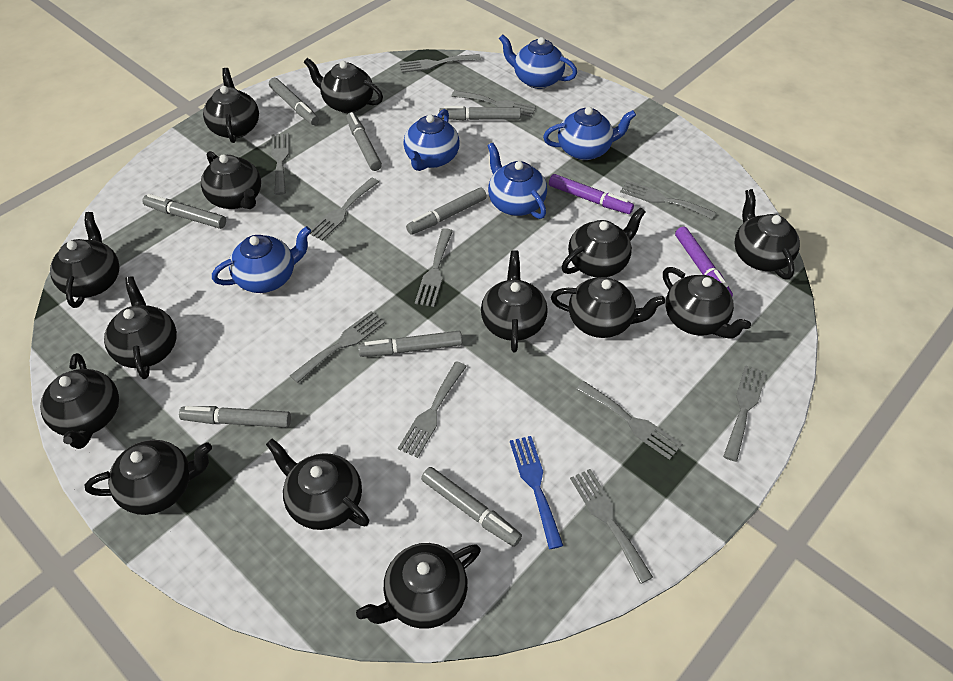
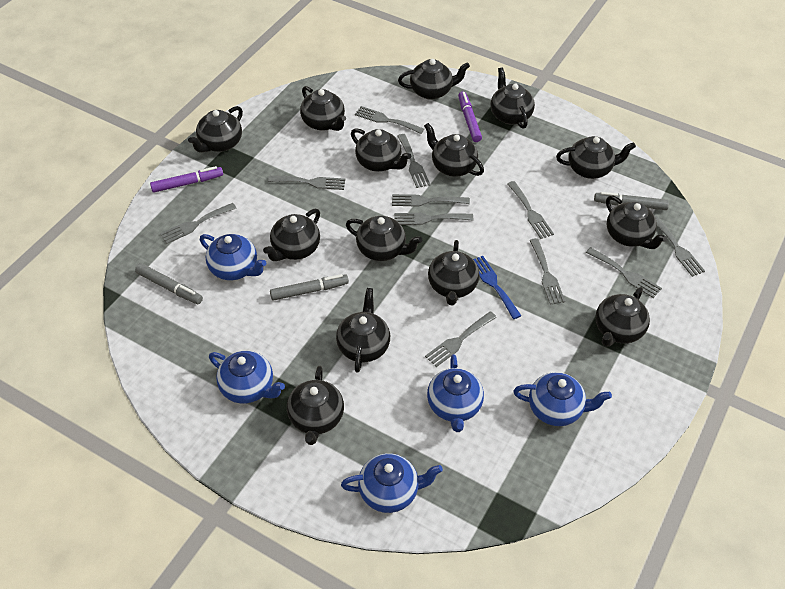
grey marker: [142,194,226,229] [179,406,291,428] [269,78,319,125] [346,112,382,171] [358,331,462,357] [406,188,487,235] [421,467,522,547] [439,106,521,120] = 8 -> [135,263,203,304] [270,274,349,301] [594,192,669,210] = 3

